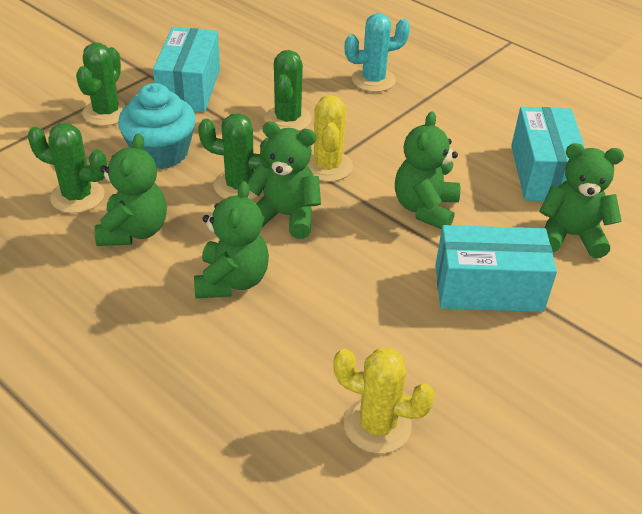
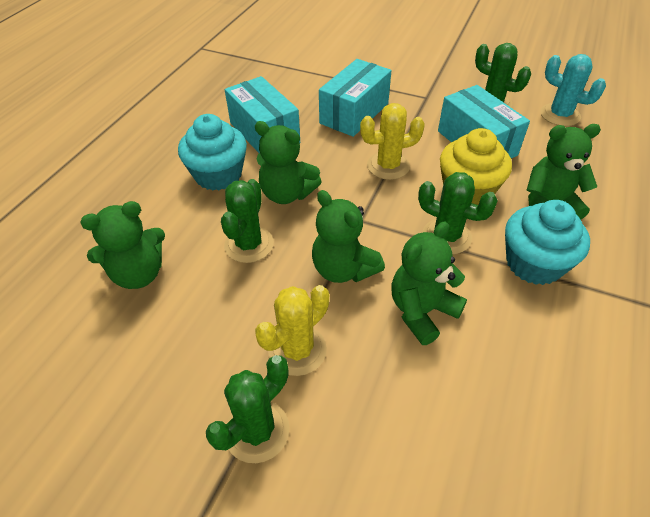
turquoise cupcake: [118,83,196,169] = 1 -> [178,114,247,191] [505,200,590,285] = 2
yellow cupcake: none = 0 -> [440,128,512,205] = 1

